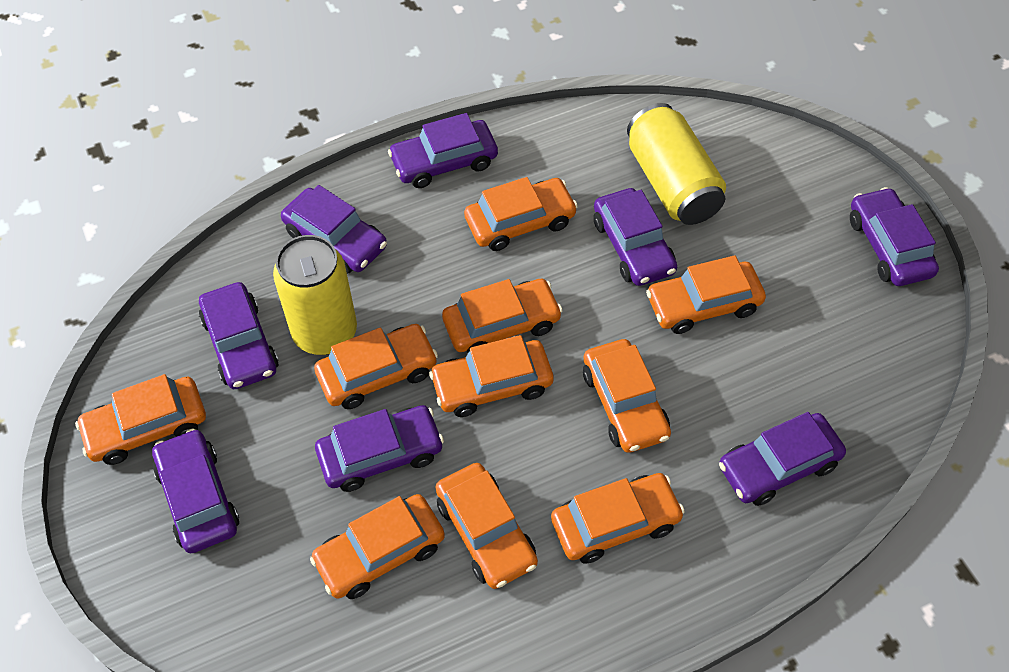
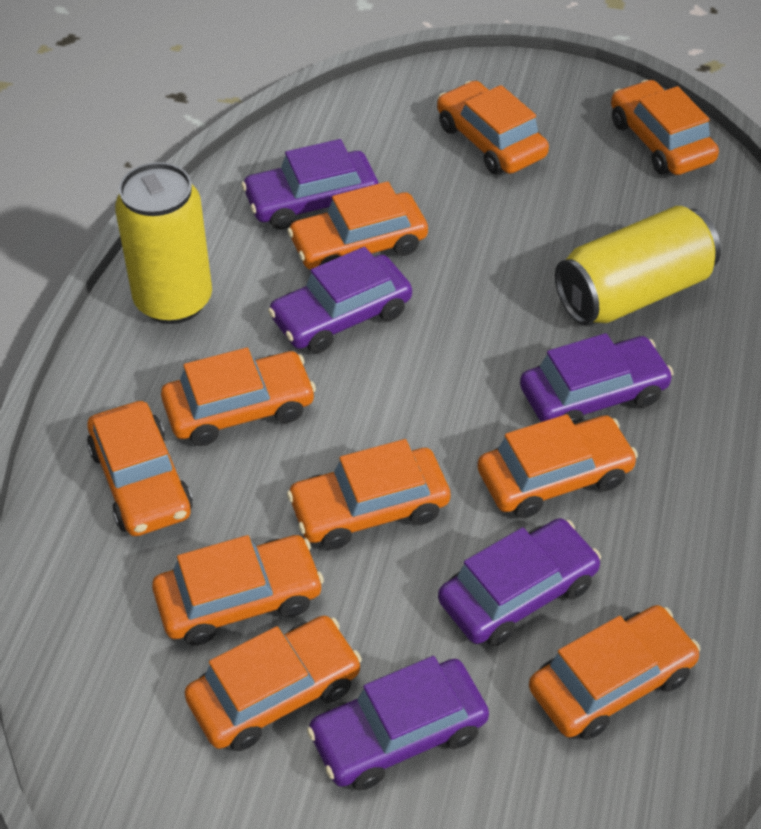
purple car: [152,429,239,553] [199,282,279,389] [281,185,387,274] [315,405,444,492] [388,113,498,188] [594,188,677,286] [719,412,846,506] [850,187,939,286] = 8 -> [241,139,378,230] [268,247,412,353] [307,656,489,791] [438,518,601,646] [520,333,674,424] = 5

